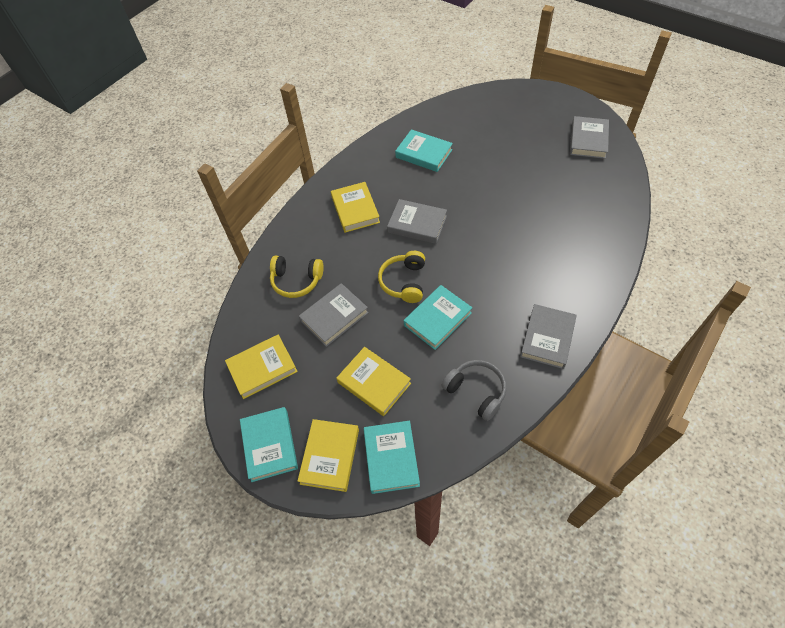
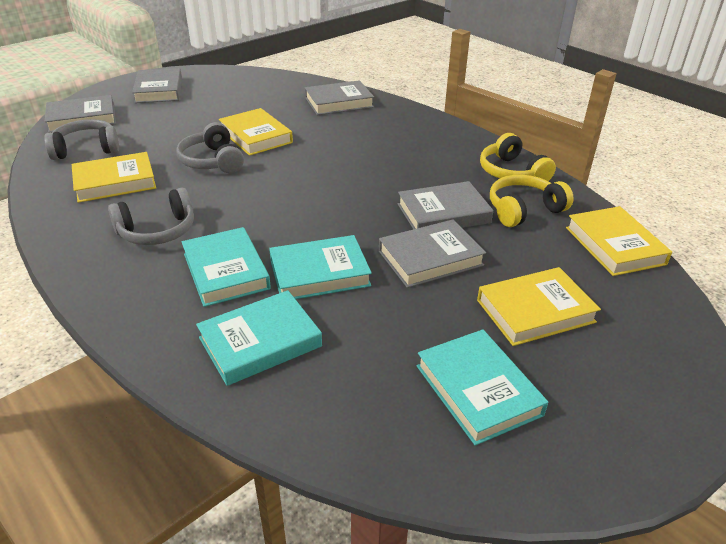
grey book: [299,283,369,347] [387,199,447,244] [520,304,577,369] [570,116,609,159] = 4 -> [45,95,116,133] [132,68,182,103] [305,80,374,115] [379,220,486,288] [398,181,493,229] = 5
grey headphones: [441,360,506,421] = 1 -> [44,119,119,160] [108,187,194,245] [176,122,244,173] = 3

